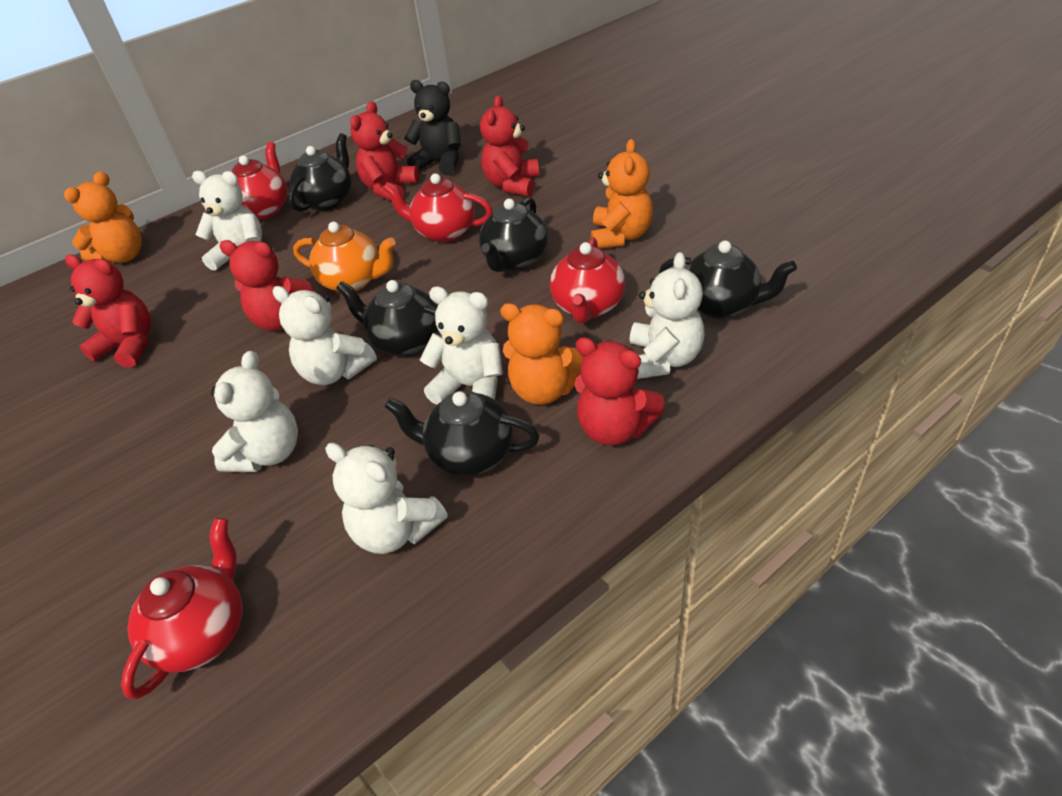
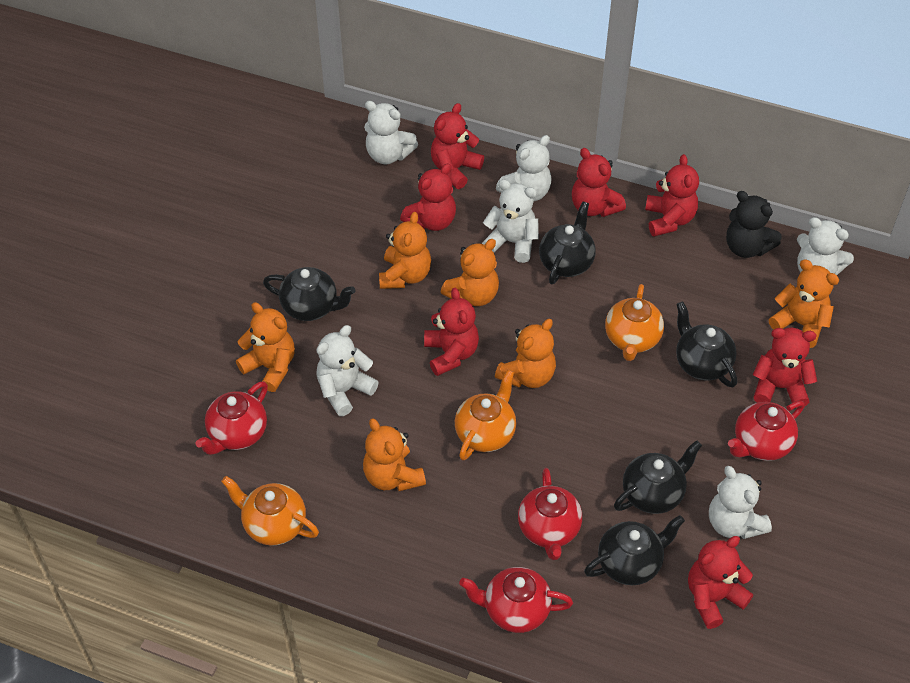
orange teapot: [293,222,396,291] = 1 -> [221,476,319,546] [455,370,516,460] [605,284,664,361] = 3
orange teddy bear: [64,171,142,265] [500,303,584,405] [591,139,653,249] = 3 -> [236,302,295,392] [363,418,426,491] [379,212,431,289] [441,239,499,306] [495,319,556,388] [769,259,839,348] = 6
red teddy bear: [65,255,151,368] [219,240,315,331] [350,101,419,201] [480,95,539,196] [574,337,665,446] = 5 -> [400,163,456,231] [424,288,479,376] [431,103,484,189] [572,148,626,217] [645,154,699,237] [688,536,753,629] [753,328,817,406] = 7

